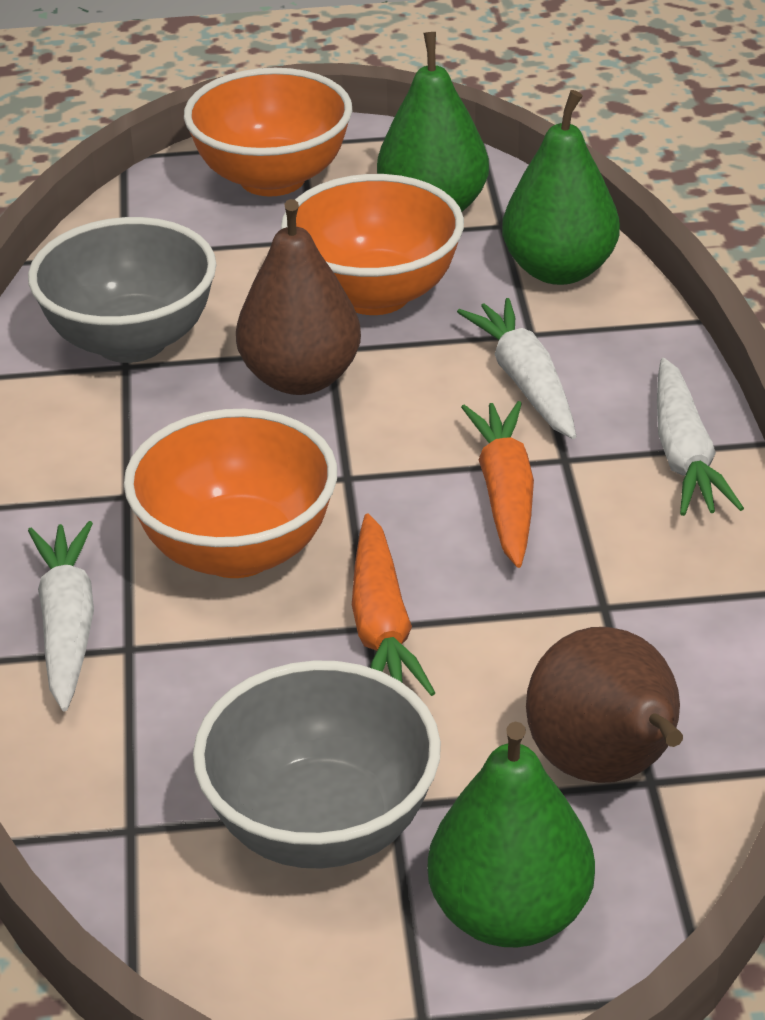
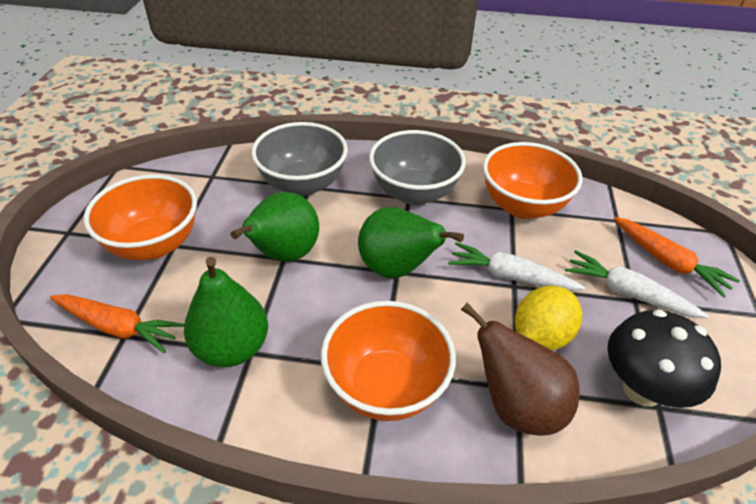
black mushroom: none = 0 -> [607,309,721,408] = 1
brown pear: [236,199,361,395] [526,627,683,783] = 2 -> [461,303,580,436] = 1
white carrot: [28,521,94,712] [457,298,576,439] [657,358,744,516] = 3 -> [448,242,586,291] [565,250,708,318] = 2
yellow lemon: none = 0 -> [515,286,582,351] = 1

